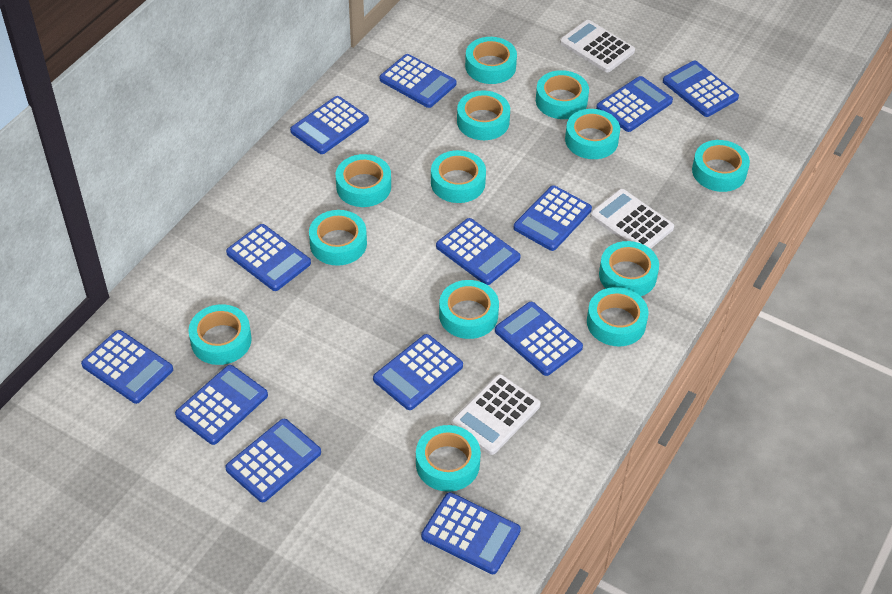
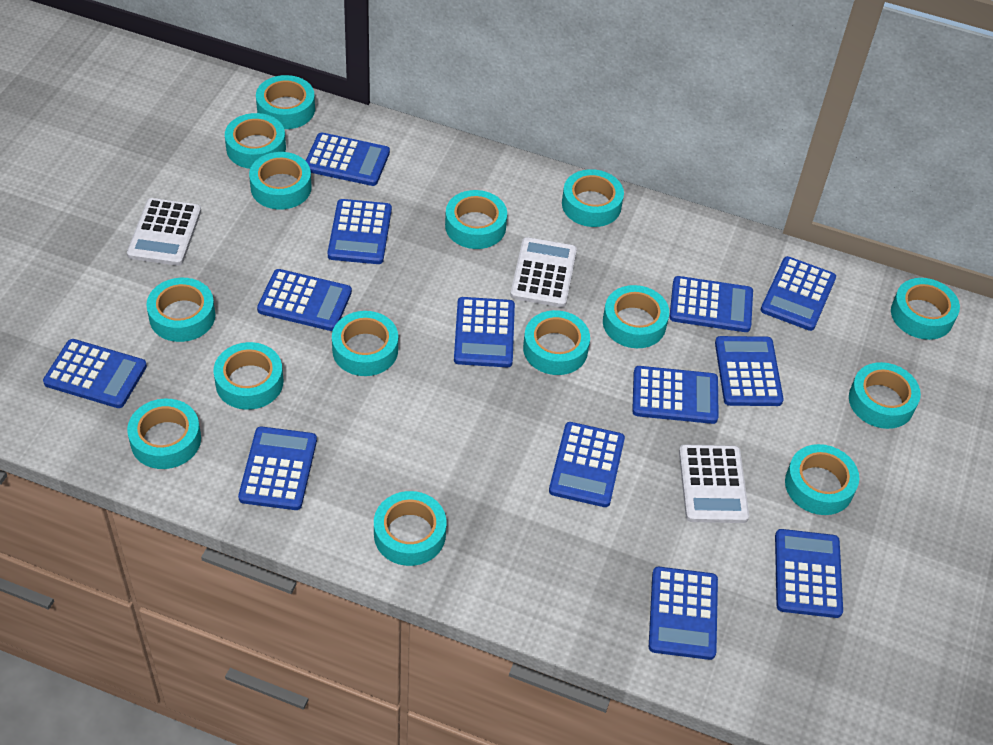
turquoise tape: [188,304,252,365] [309,210,367,266] [336,154,391,207] [416,425,481,492] [431,150,486,203] [439,280,499,339] [457,90,510,140] [465,37,517,84] [536,70,589,119] [565,109,620,159] [587,287,649,346] [599,241,659,296] [692,140,750,192] = 13 -> [127,399,201,469] [146,278,216,342] [214,342,283,410] [225,113,286,169] [249,152,312,210] [256,75,315,129] [332,311,398,376] [374,491,446,566] [445,190,507,249] [523,310,590,375] [562,169,624,227] [603,285,669,348] [785,444,859,515] [849,362,921,429] [891,278,960,340] = 15

